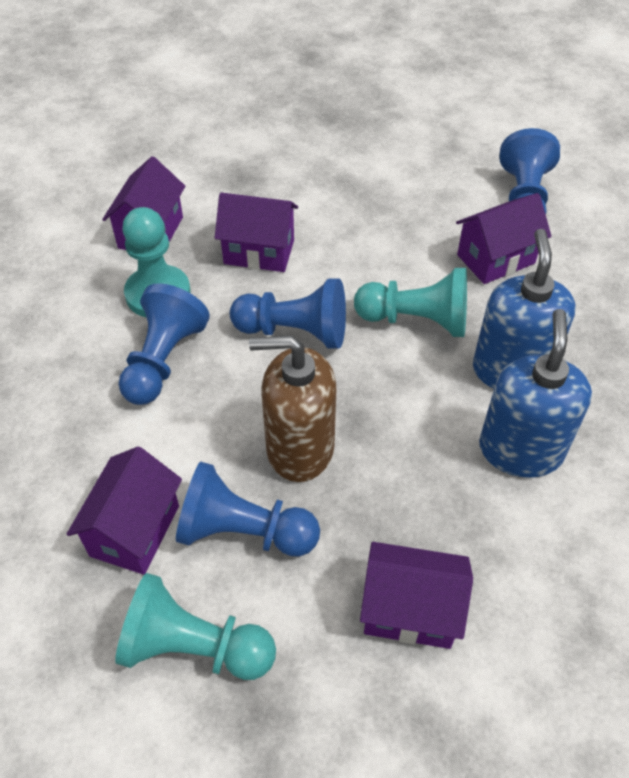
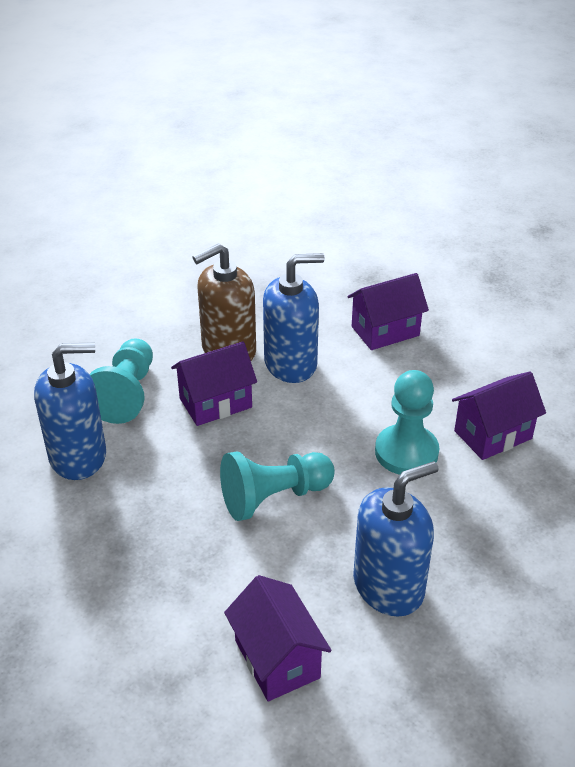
blue pawn: [119,283,210,405] [176,462,320,556] [230,279,346,349] [500,128,560,214] = 4 -> none = 0
blue soap dispenser: [473,229,575,389] [479,309,592,478] = 2 -> [34,342,106,480] [263,253,324,383] [353,461,438,617] = 3
purple house: [67,446,182,575] [102,156,185,250] [215,193,298,272] [360,542,473,649] [456,193,552,284] = 5 -> [171,341,257,426] [224,575,332,701] [347,273,429,350] [452,371,546,460] = 4

